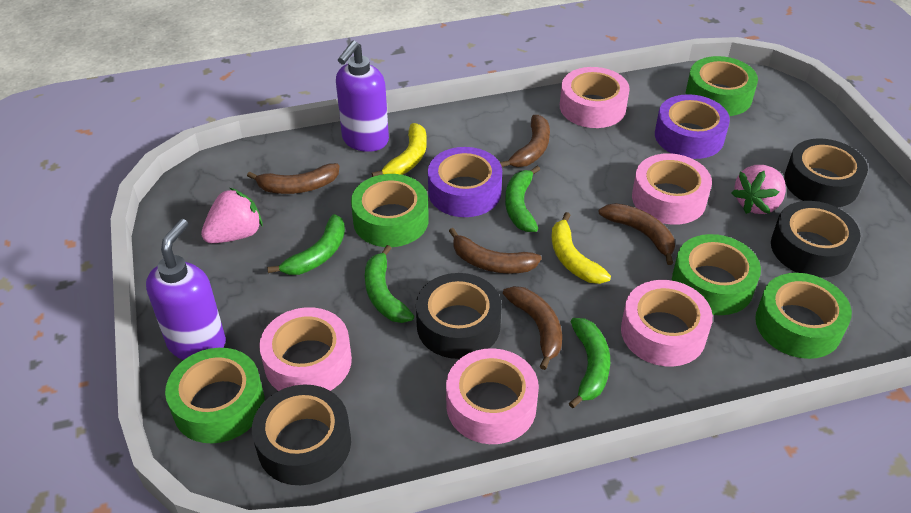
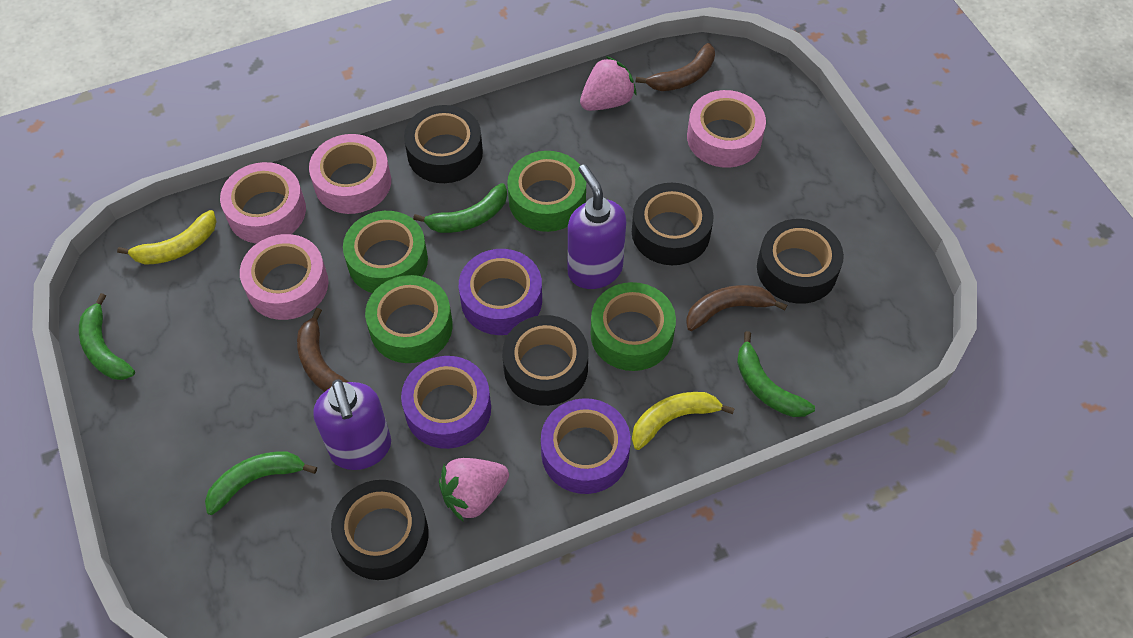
black tape: [252,384,351,485] [416,273,502,359] [771,201,860,278] [784,138,868,208] = 4 -> [331,480,429,580] [404,105,483,183] [502,315,589,406] [632,183,714,265] [757,219,844,304] = 5
brown banana: [247,163,339,194] [449,228,542,274] [500,115,550,167] [503,286,562,370] [599,203,675,265] = 5 -> [297,308,348,392] [636,43,715,91] [686,285,787,331] = 3
green tape: [165,348,264,443] [351,174,429,247] [672,234,761,315] [686,56,758,116] [755,273,852,359] = 5 -> [343,211,428,293] [365,275,453,363] [507,151,586,232] [591,282,676,371] = 4
pink tape: [259,307,352,391] [446,348,539,444] [560,67,630,128] [621,280,713,367] [632,153,712,225] = 5 -> [220,162,306,244] [240,234,328,320] [309,134,391,214] [687,90,766,168] = 4
purple tape: [428,147,502,217] [655,94,730,159] = 2 -> [401,356,491,449] [459,249,542,335] [541,398,631,494] = 3

